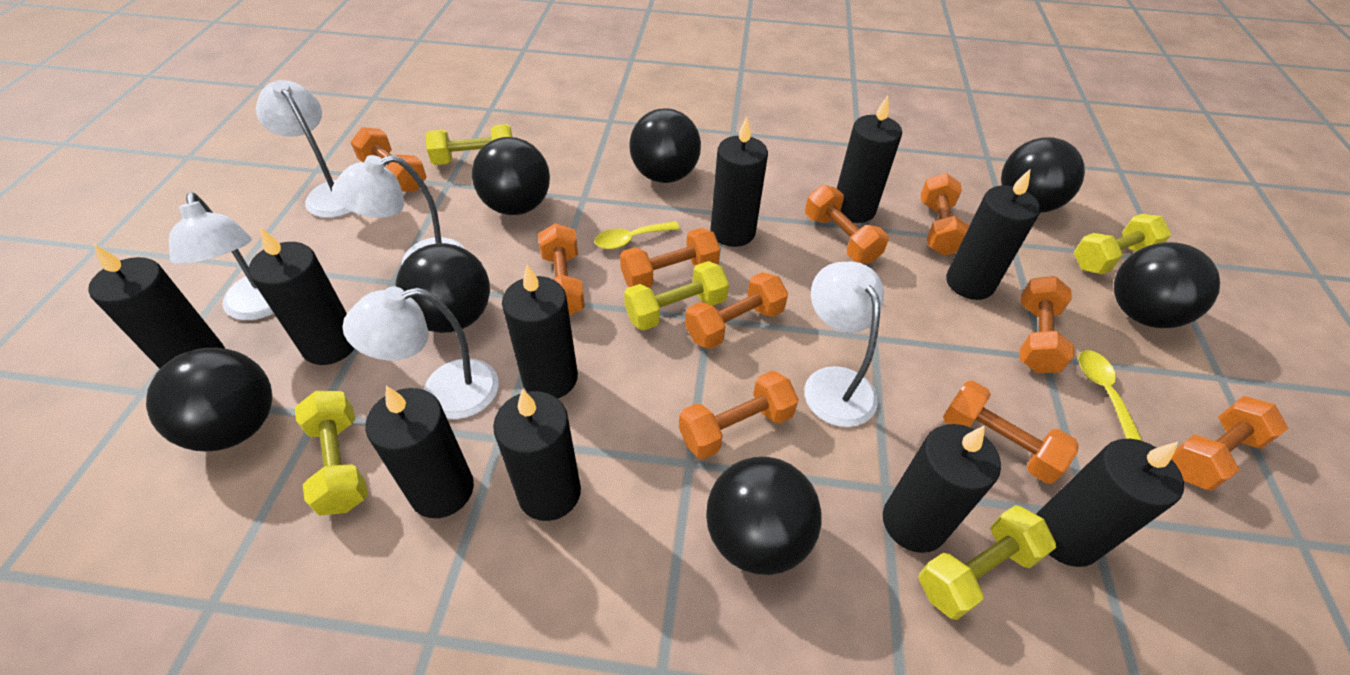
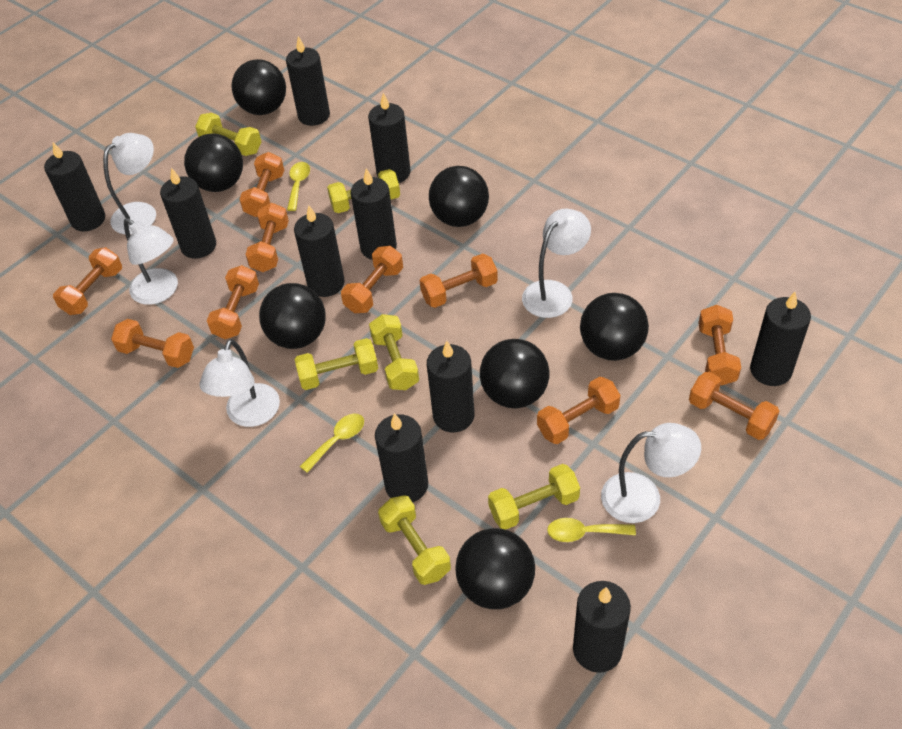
yellow dumbbell: [295,391,368,516] [425,124,512,165] [624,261,729,330] [918,505,1056,620] [1074,214,1171,274] = 5 -> [195,113,261,156] [295,338,378,390] [327,169,400,213] [369,314,419,390] [378,495,451,585] [488,464,580,530] = 6
yellow spoon: [594,221,680,249] [1078,350,1142,441] = 2 -> [287,162,310,211] [300,414,364,473] [547,518,636,542] = 3

